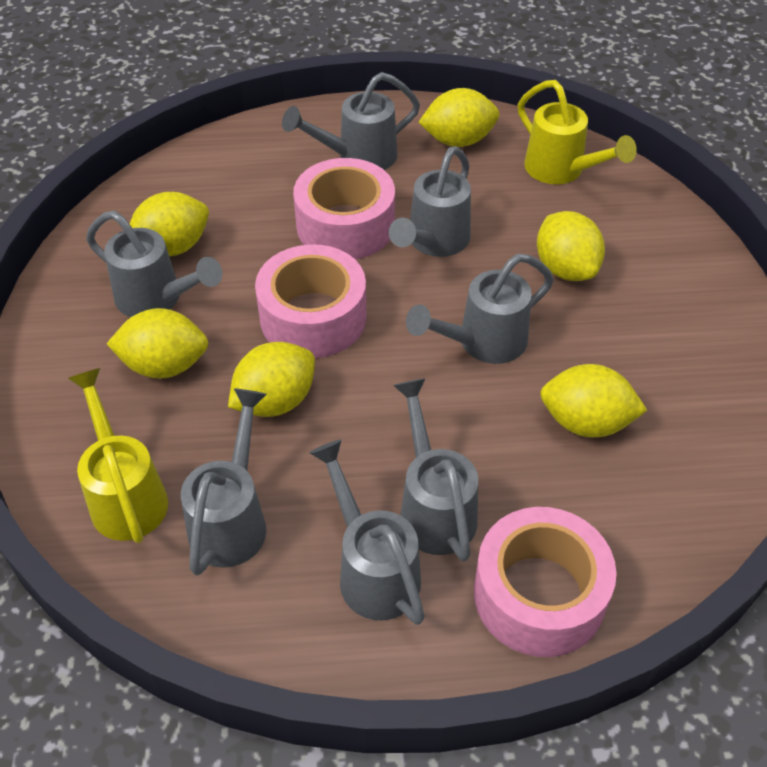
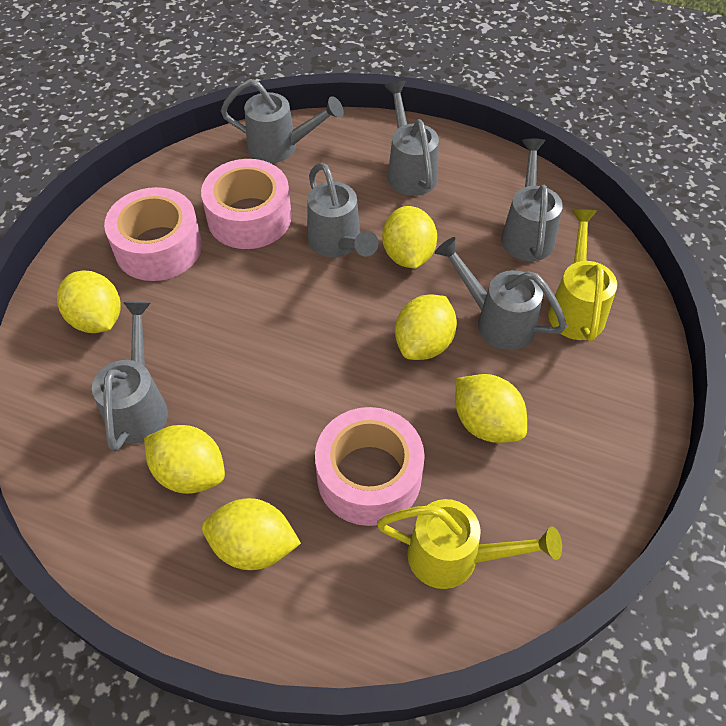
grey watering can: [86,211,222,317] [181,389,267,576] [282,72,420,170] [309,439,425,625] [389,146,471,257] [393,378,478,561] [406,254,554,364] = 7 -> [92,302,168,452] [221,79,344,163] [307,163,379,257] [385,81,439,196] [435,237,567,350] [501,139,563,261] = 6

